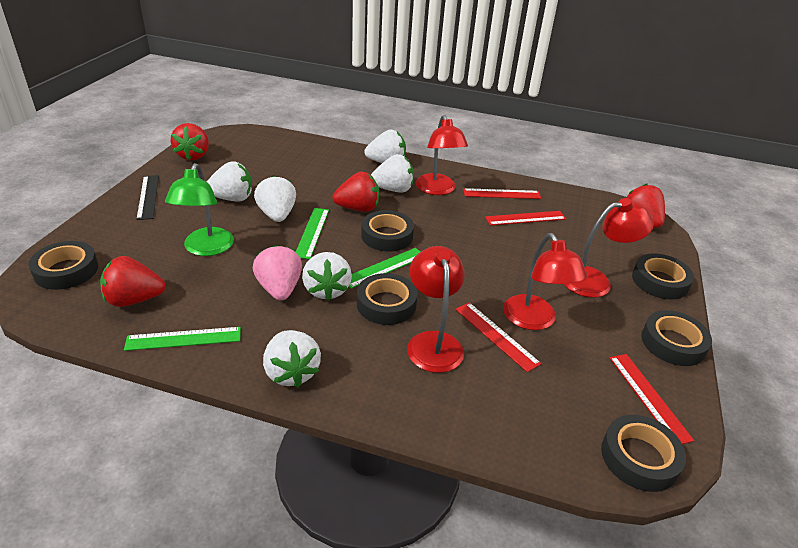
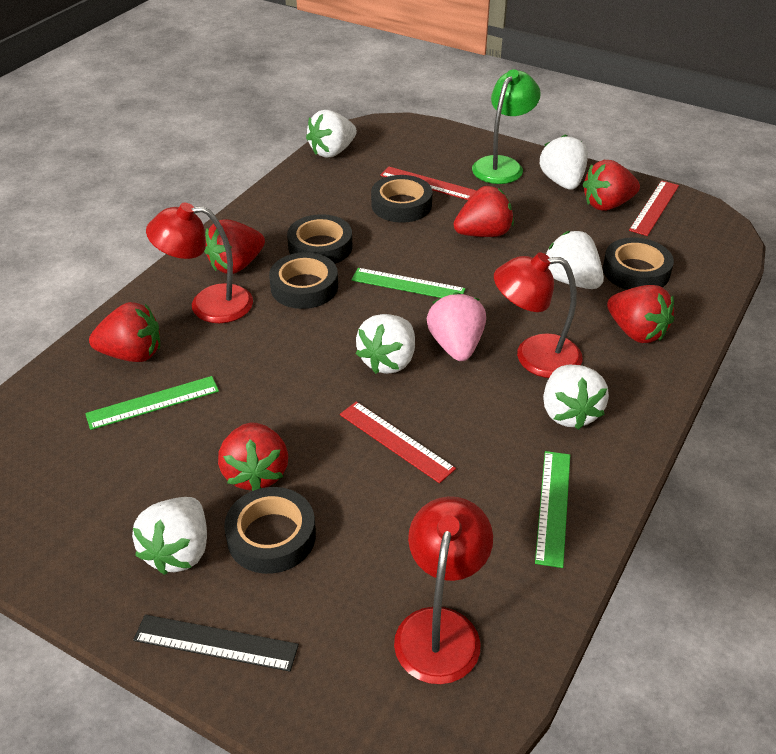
black tape: [29,241,98,290] [357,273,417,325] [361,210,414,252] [601,415,686,492] [632,253,694,300] [641,310,712,366] = 6 -> [224,487,316,574] [269,252,338,309] [287,214,353,264] [371,175,432,223] [603,237,674,290] = 5
red lamp: [407,246,465,373] [416,115,468,195] [503,233,588,330] [564,198,654,298] = 4 -> [146,203,253,323] [394,496,493,684] [494,252,582,378] = 3
red ruler: [456,302,541,372] [463,188,541,199] [485,211,566,225] [609,354,694,444] = 4 -> [340,402,456,483] [380,166,477,200] [629,180,679,236] = 3
red strawberry: [100,256,165,307] [170,123,209,160] [332,172,379,212] [626,183,665,228] = 4 -> [89,302,160,362] [204,219,265,274] [218,423,288,491] [454,186,514,237] [583,160,640,211] [607,285,674,343] = 6

